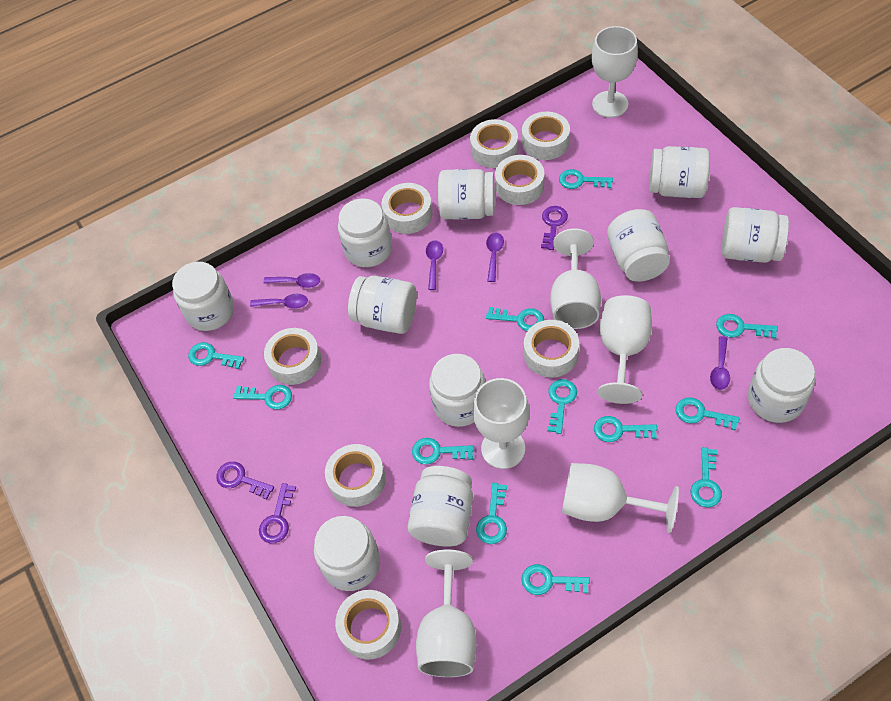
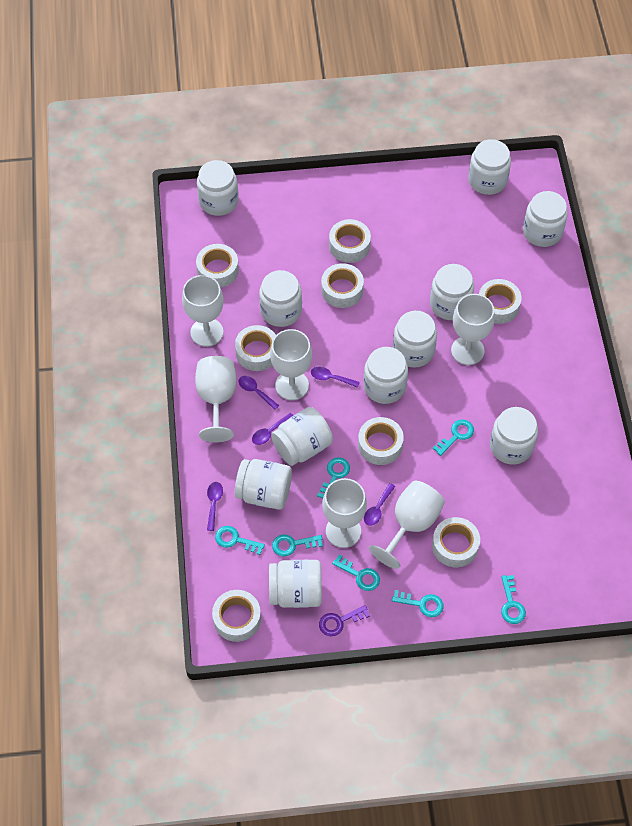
purple key: [216,462,274,500] [259,483,296,543] [541,206,568,250] = 3 -> [319,605,370,636] = 1
turquoise key: [188,342,244,369] [233,385,292,409] [412,438,474,464] [476,483,507,544] [486,307,544,331] [521,564,590,595] [547,379,577,434] [559,169,613,189] [594,416,657,442] [676,397,740,431] [691,447,722,507] [716,314,778,339] = 12 -> [215,526,265,555] [272,534,323,557] [317,457,350,498] [332,554,380,591] [392,590,444,617] [433,419,474,456] [501,575,526,624] = 7

